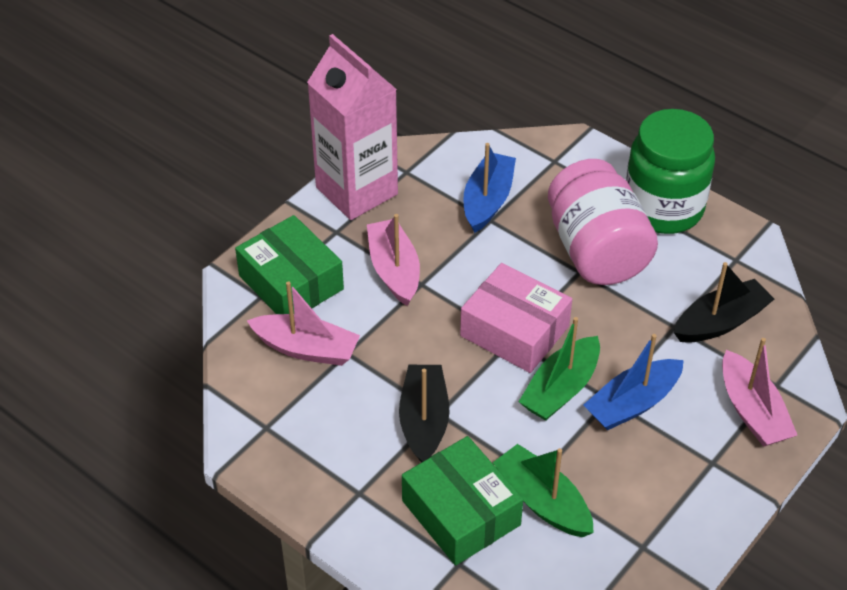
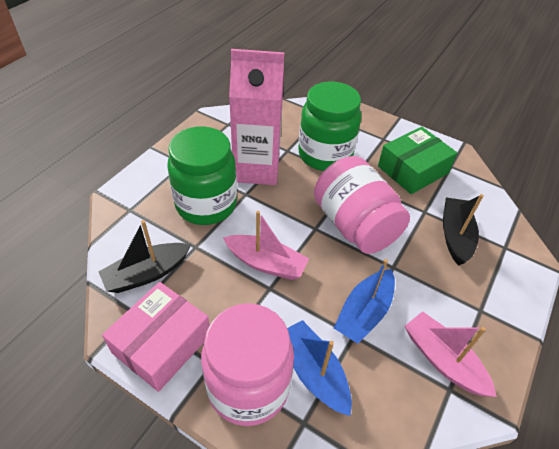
green boat: [493,444,594,537] [519,317,600,421] = 2 -> none = 0
green box: [235,215,344,314] [402,436,523,565] = 2 -> [378,127,457,194] = 1
green jar: [626,109,715,234] = 1 -> [167,126,237,225] [298,82,361,171] = 2
pink boat: [247,281,360,366] [367,214,420,306] [722,338,797,447] = 3 -> [223,211,309,280] [405,311,497,397] = 2
pink jar: [548,159,658,285] = 1 -> [201,303,294,426] [314,156,410,254] = 2

